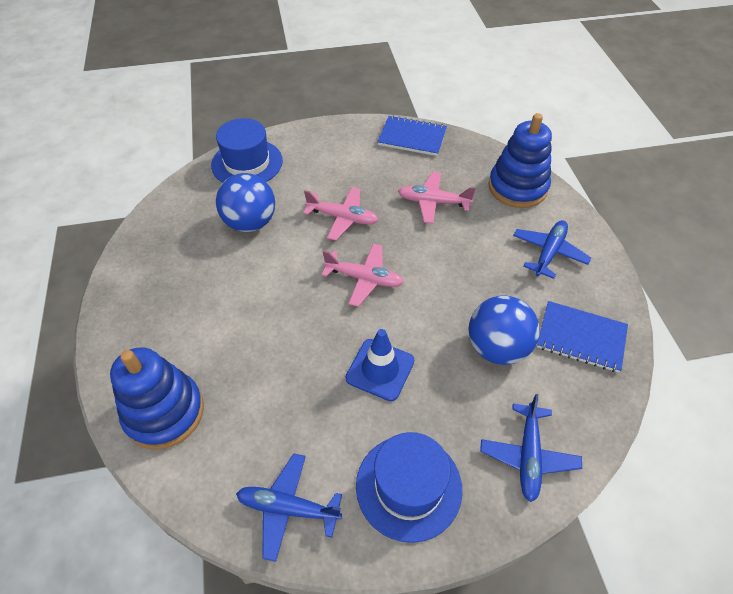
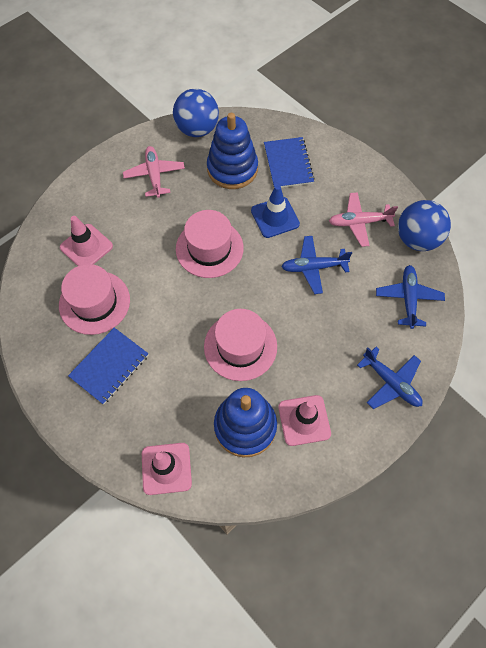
blue hat: [211,118,283,183] [356,432,462,543] = 2 -> none = 0
pink hat: none = 0 -> [59,264,130,335] [176,210,244,278] [204,309,277,381] = 3
pink plane: [303,187,378,241] [322,244,404,307] [398,172,476,224] = 3 -> [123,146,185,198] [329,192,398,247] = 2
pink traffic cone: none = 0 -> [60,216,113,266] [142,443,192,495] [278,395,331,446] = 3

